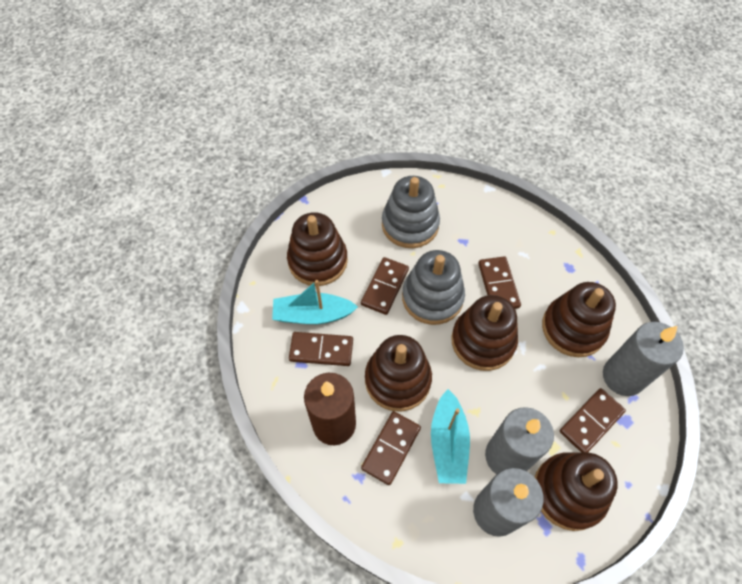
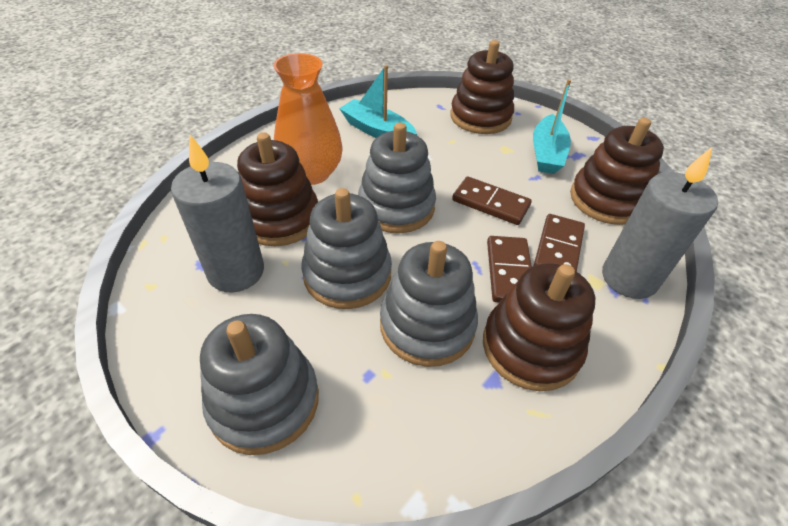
brown candle: [304,373,356,445] = 1 -> none = 0
brown domino: [289,332,353,366] [361,257,409,315] [361,411,421,485] [478,256,521,309] [560,388,626,453] = 5 -> [452,176,532,225] [487,236,532,302] [534,214,585,272] = 3
brown stacking toy: [287,212,348,286] [365,335,432,412] [451,295,518,371] [535,452,618,531] [542,282,616,357] = 5 -> [237,132,318,246] [450,40,514,134] [483,263,595,391] [570,118,664,225] = 4
grey candle: [473,468,544,537] [485,407,554,474] [603,322,684,396] = 3 -> [171,135,264,292] [602,147,718,299] = 2
grey stacking toy: [382,176,440,248] [402,250,465,325] = 2 -> [200,314,319,455] [301,188,392,309] [358,123,436,233] [380,241,478,367] = 4
orange vase: none = 0 -> [273,53,343,185] = 1

